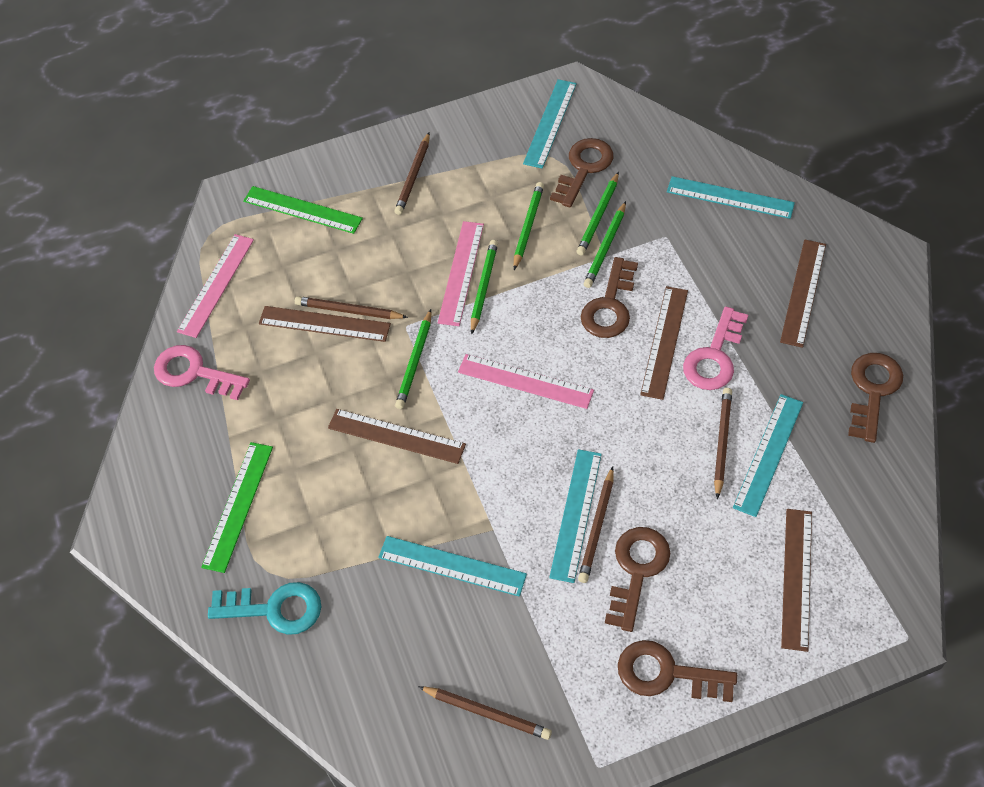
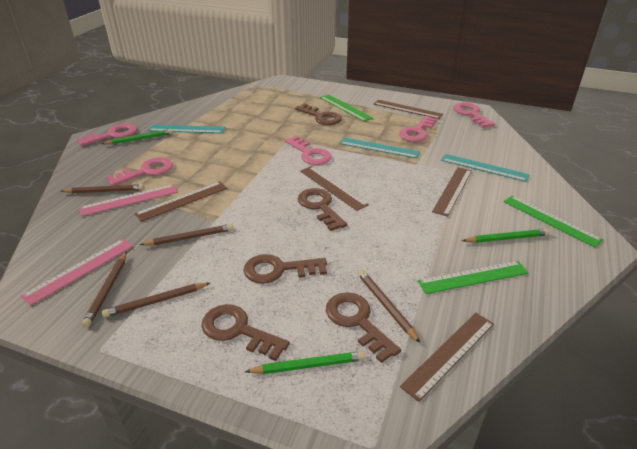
green pencil: [395,309,431,409] [471,240,498,335] [514,182,544,270] [577,172,619,256] [583,201,626,288] = 5 -> [102,129,173,145] [245,351,366,374] [462,229,550,243] = 3
green ruler: [201,442,273,573] [243,186,363,234] = 2 -> [320,94,373,122] [418,261,528,294] [503,195,603,248] = 3
pink key: [154,345,250,400] [683,306,748,390] = 2 -> [76,123,137,146] [107,157,173,186] [285,136,332,165] [399,116,437,142] [453,102,495,128] = 5
pink ruler: [177,234,254,338] [438,221,484,326] [458,354,594,409] = 3 -> [20,239,133,306] [79,184,177,216] = 2
turquoise key: [208,582,322,635] = 1 -> none = 0
turquoise ruler: [378,536,527,597] [523,79,577,169] [549,449,602,583] [667,176,795,219] [733,394,803,517] = 5 -> [148,125,225,134] [340,138,420,159] [441,154,530,182] = 3

